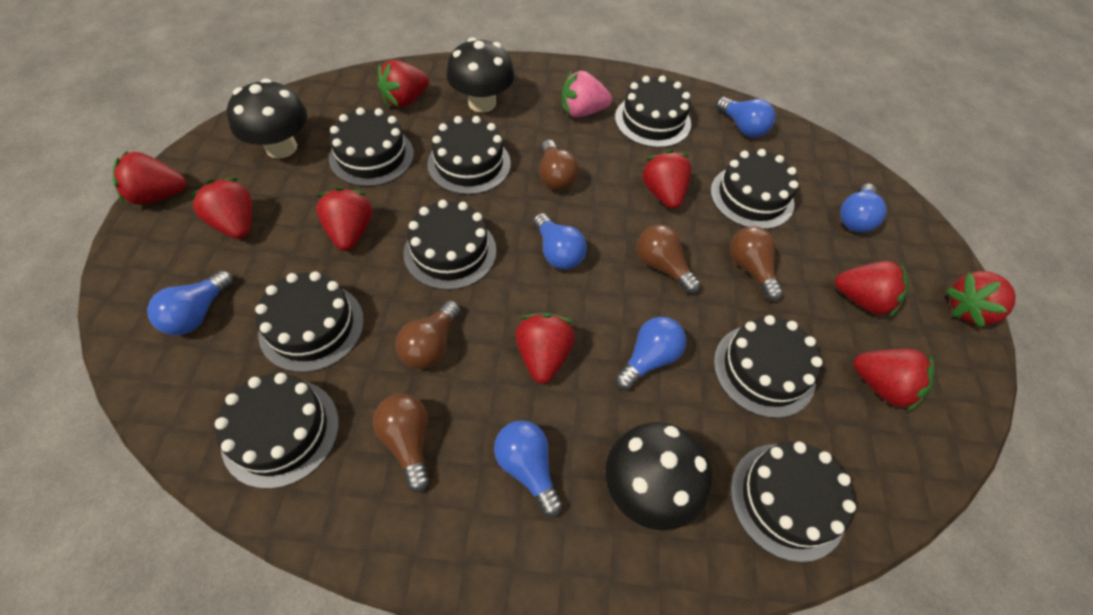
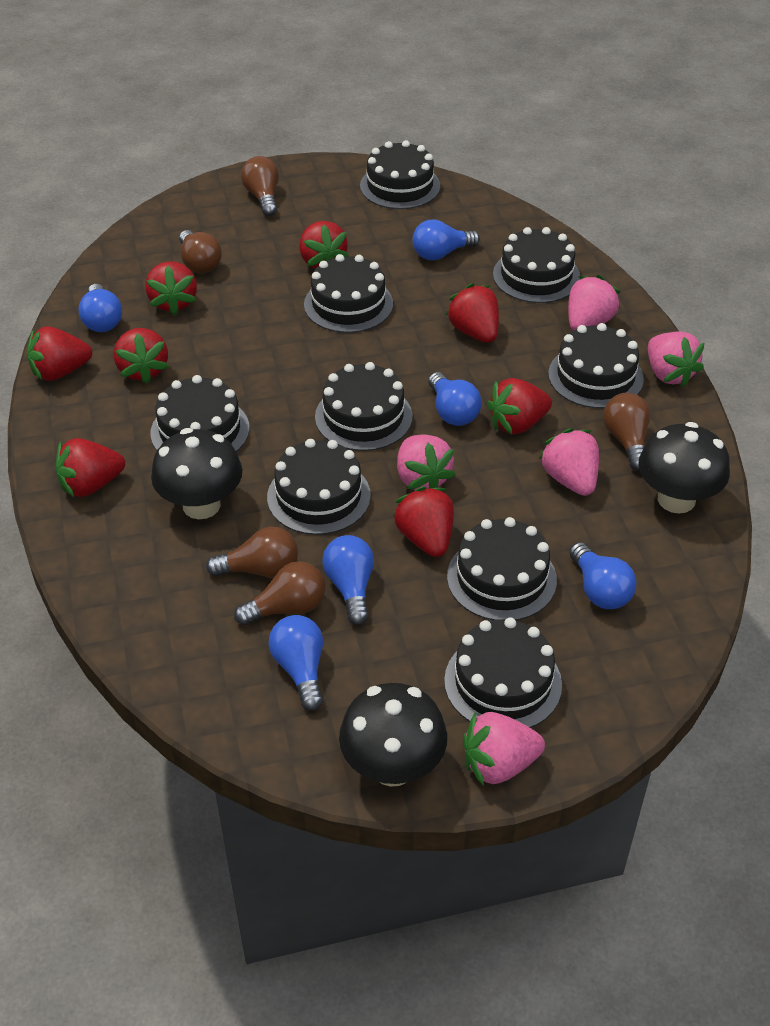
pink strawberry: [561,71,612,118] = 1 -> [397,435,456,490] [463,712,545,786] [539,428,599,496] [568,275,620,331] [648,331,704,387] = 5
red strawberry: [113,151,186,205] [189,178,252,239] [316,187,372,251] [377,60,429,108] [515,313,575,384] [641,150,692,209] [835,261,908,317] [853,349,934,412] [946,271,1016,328] = 9 -> [27,326,92,381] [55,438,125,497] [114,328,169,384] [145,261,197,315] [299,221,349,269] [393,487,454,557] [445,283,499,343] [487,378,552,434] = 8

